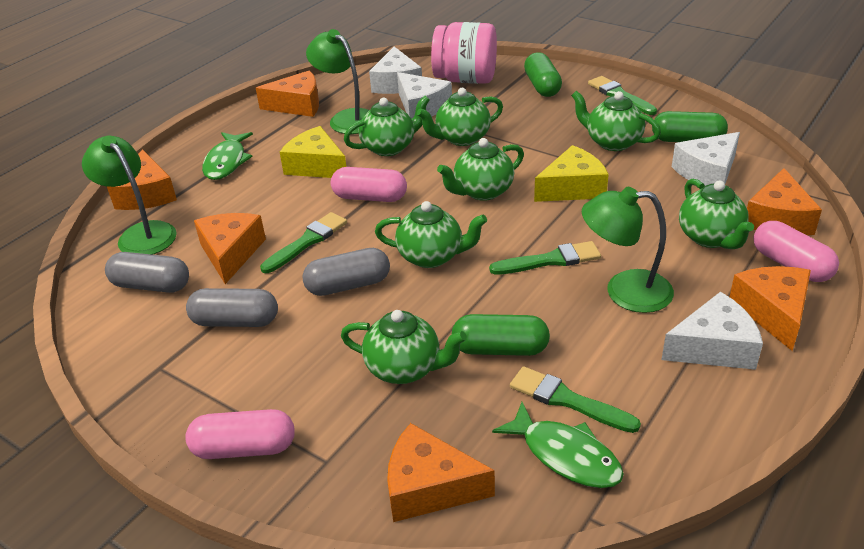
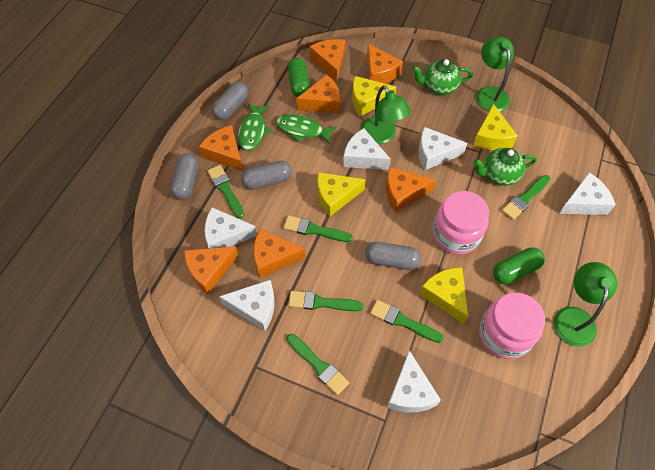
green brush: [260,212,347,273] [489,241,601,275] [510,366,641,433] [588,76,657,115] = 4 -> [207,165,244,219] [283,215,353,242] [287,334,349,395] [288,291,363,311] [370,300,444,343] [502,175,551,220] = 6
green capsule: [452,314,550,356] [524,52,562,97] [652,111,728,142] = 3 -> [288,58,310,97] [493,247,545,284] = 2
green teapot: [341,310,467,384] [344,96,430,156] [375,201,487,268] [417,88,503,146] [437,138,524,201] [571,91,661,151] [679,179,754,249] = 7 -> [412,59,473,95] [473,148,537,186] = 2
grey capsule: [105,252,189,293] [186,288,278,327] [303,248,390,296] = 3 -> [170,153,198,200] [212,82,249,120] [241,161,292,190] [365,242,421,270] = 4
orange cheese: [107,149,177,210] [194,213,266,284] [256,71,319,117] [387,423,495,522] [729,266,811,351] [747,168,822,235] = 6 -> [184,246,239,294] [199,125,243,172] [253,229,306,278] [296,75,340,114] [310,39,345,82] [367,44,403,83] [386,167,436,212] = 7
pink capsule: [185,409,295,459] [331,167,407,202] [753,221,839,282] = 3 -> none = 0
pink jar: [431,22,497,84] = 1 -> [433,191,489,255] [479,293,545,359] = 2
white cheese: [369,47,422,94] [397,72,452,119] [661,292,763,370] [672,132,740,186] = 4 -> [204,207,257,248] [219,279,275,331] [343,128,391,170] [387,350,441,413] [418,127,467,170] [559,172,616,215] = 6
yellow cheese: [280,126,347,178] [534,145,609,202] = 2 -> [317,172,366,217] [352,76,396,116] [419,267,468,324] [473,104,518,150] = 4

